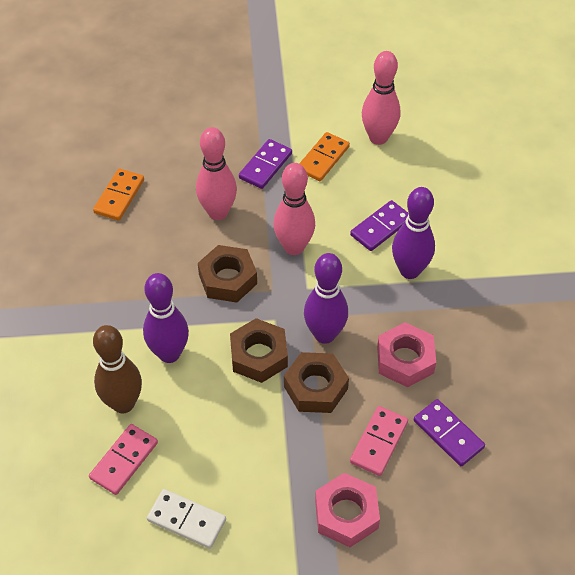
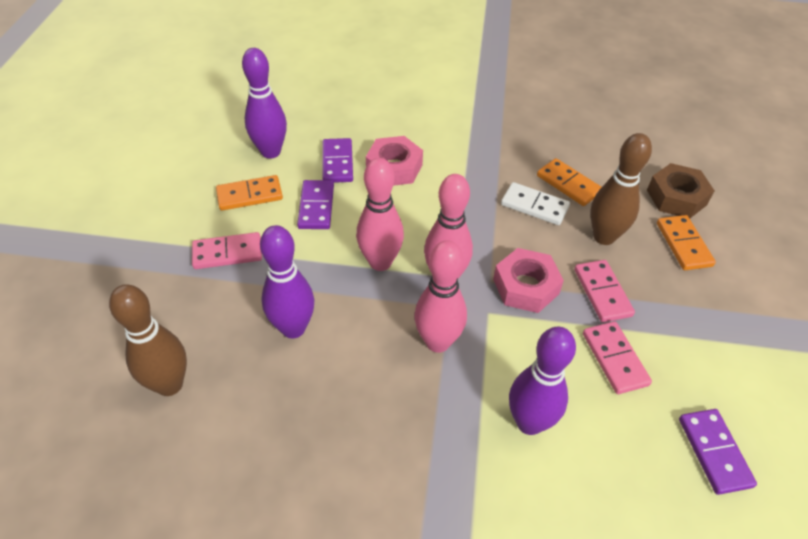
brown bowling pin: [93,325,142,413] = 1 -> [109,284,187,396] [590,133,652,245] = 2
brown nut: [198,245,257,302] [230,318,288,383] [284,352,349,413] = 3 -> [647,163,715,218] = 1
orange domino: [93,169,144,221] [299,132,350,181] = 2 -> [216,175,283,211] [537,158,601,206] [657,215,716,270] = 3
pink domino: [89,424,158,495] [350,406,408,476] = 2 -> [192,232,262,269] [575,260,635,322] [583,321,652,394] = 3

